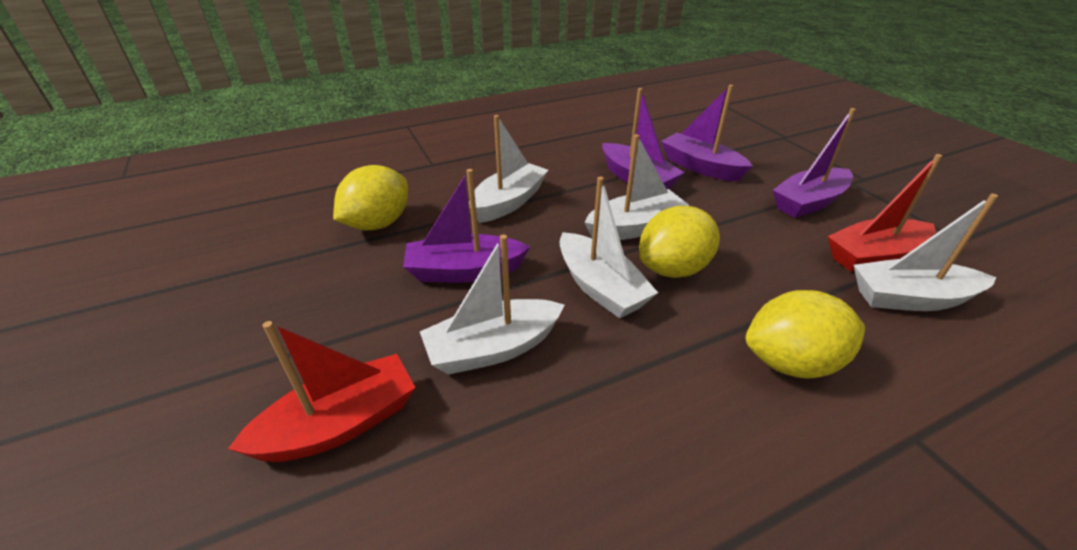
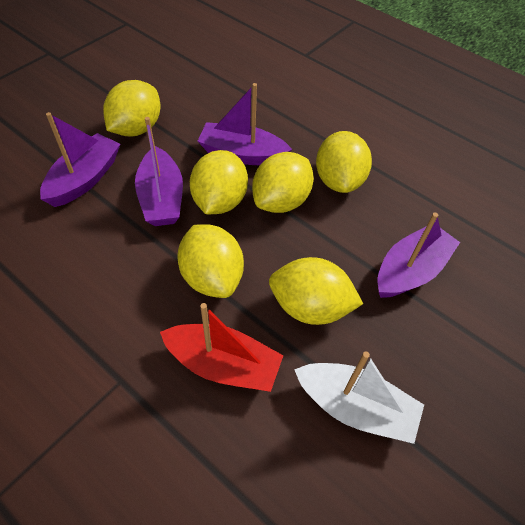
red boat: [228,321,416,462] [828,154,942,272] = 2 -> [160,303,284,392] = 1
white boat: [420,235,564,375] [469,115,548,223] [560,177,658,318] [584,134,689,240] [854,194,998,311] = 5 -> [294,351,424,444] = 1
yellow lemon: [333,165,408,230] [639,206,720,278] [746,290,865,379] = 3 -> [103,80,160,136] [178,224,244,298] [190,150,248,214] [252,152,314,213] [269,257,363,325] [316,131,372,193] = 6

